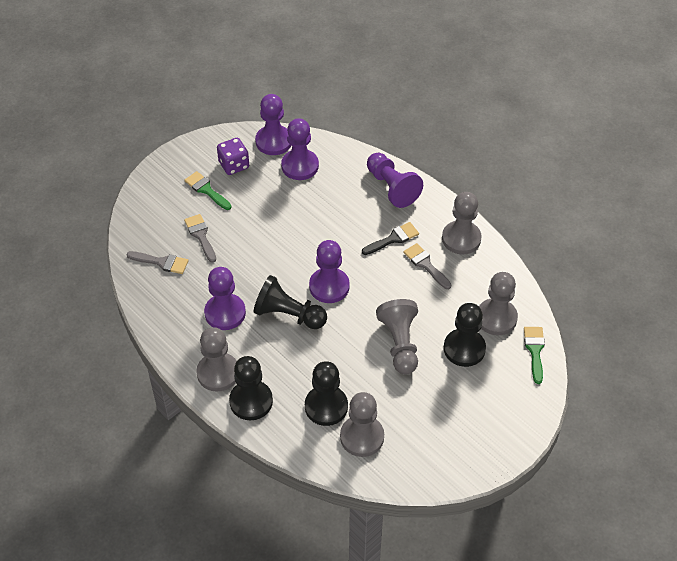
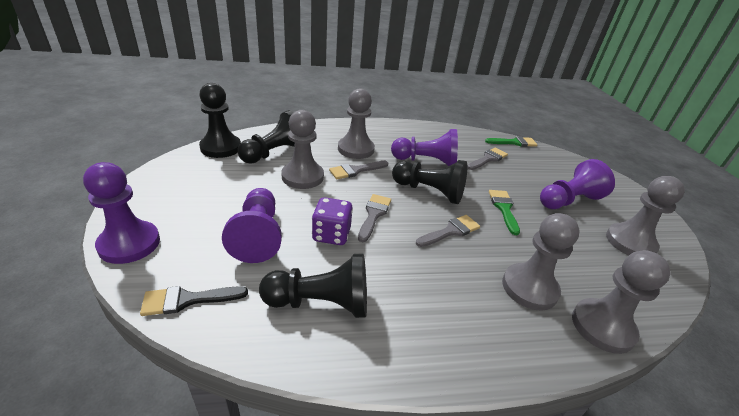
grey brush: [126,251,188,274] [184,214,216,263] [403,243,452,289] = 3 -> [329,161,388,179] [358,194,391,242] [416,215,480,247] [467,148,508,170] = 4
purple pawn: [204,267,246,330] [255,94,291,155] [281,118,319,180] [309,240,350,303] [367,153,423,208] = 5 -> [83,162,160,264] [222,188,282,263] [391,129,458,166] [540,159,615,209] = 4

